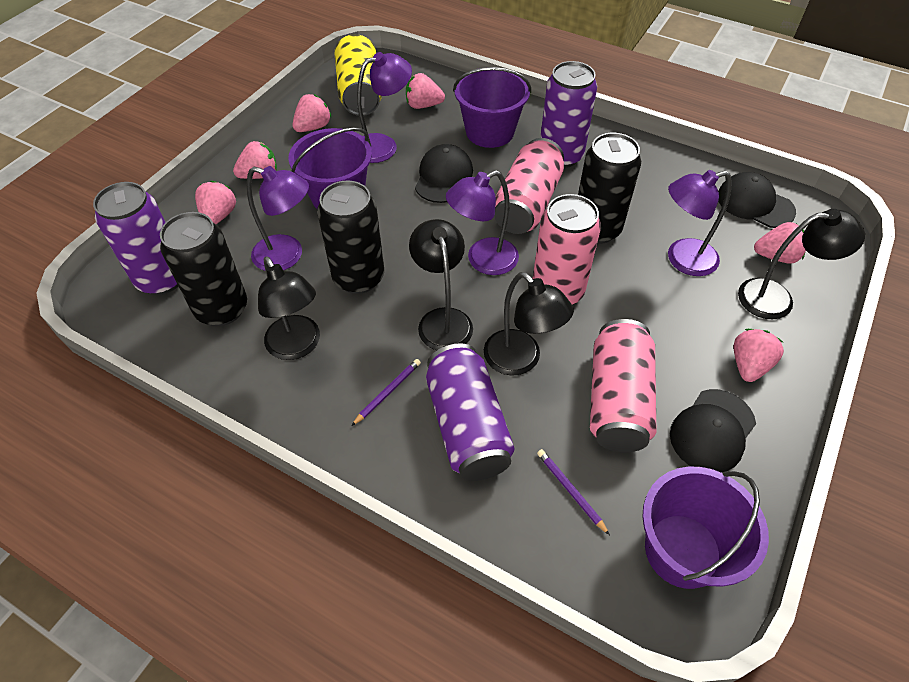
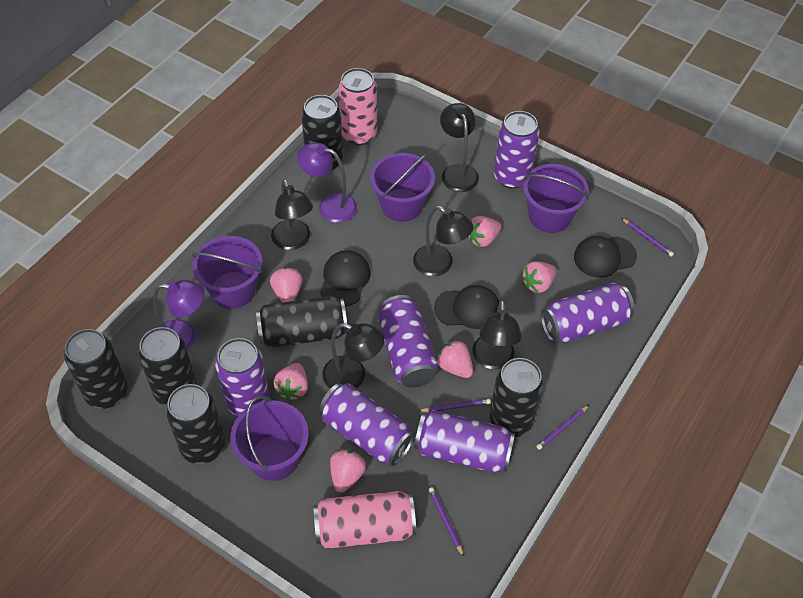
black can: [160,212,247,326] [317,181,384,294] [578,133,641,244] = 3 -> [64,329,128,409] [138,327,197,406] [166,384,225,464] [256,296,348,348] [301,95,343,172] [489,358,544,437] = 6
black lamp: [258,256,320,360] [409,219,473,350] [484,272,574,376] [738,209,865,319] = 4 -> [271,179,313,250] [322,323,385,389] [413,206,474,276] [440,103,479,192] [472,300,522,370] = 5
pink can: [494,138,564,234] [533,194,601,305] [590,319,656,452] = 3 -> [313,491,416,549] [338,68,377,145] = 2
purple bucket: [288,128,372,209] [453,67,531,148] [642,467,769,589] = 3 -> [192,236,262,309] [231,396,309,481] [370,153,435,222] [523,164,589,233] = 4
purple can: [93,182,178,295] [426,343,515,481] [540,61,597,168] = 3 -> [215,338,270,416] [319,383,415,466] [378,295,438,388] [414,410,515,473] [494,111,540,189] [541,283,635,343] = 6
purple lamp: [247,166,309,271] [357,52,412,163] [446,170,519,275] [668,170,732,276] = 4 -> [153,280,205,350] [297,142,357,223] = 2
purple pencil: [351,359,421,426] [537,449,610,535] = 2 -> [419,399,491,412] [429,487,464,557] [536,405,589,450] [622,218,674,257] = 4
yellow can: [334,34,382,116] = 1 -> none = 0

